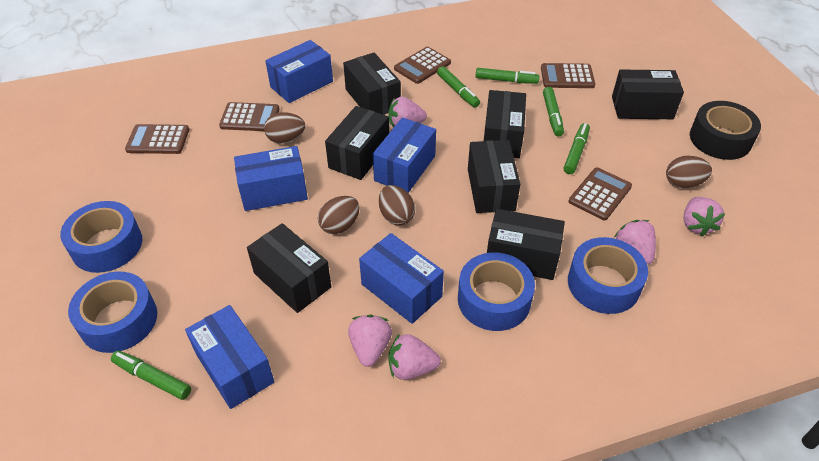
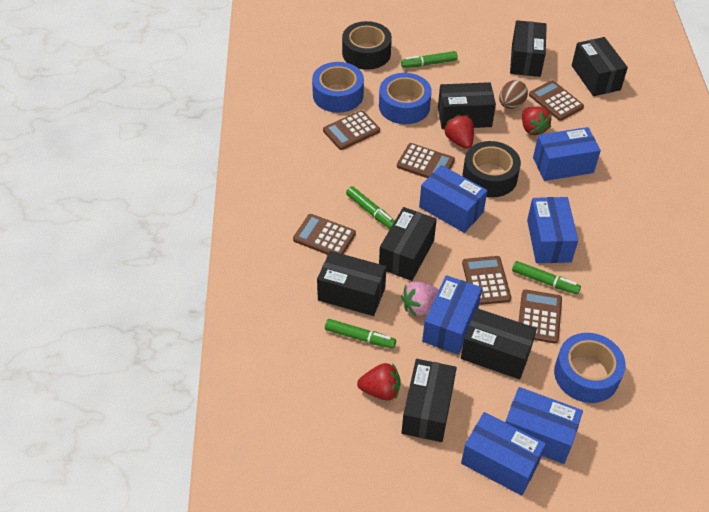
black tape: [690,101,761,160] = 1 -> [342,21,392,70] [463,141,521,197] = 2
blue box: [185,305,274,409] [234,146,308,211] [265,40,333,103] [359,233,444,324] [373,118,436,193] = 5 -> [419,165,487,233] [422,275,482,355] [461,412,546,496] [505,387,583,464] [527,197,578,263] [533,127,601,181] = 6
blue tape: [60,201,142,273] [68,272,157,353] [458,252,535,331] [568,237,648,314] = 4 -> [312,62,364,113] [379,73,432,124] [554,333,626,403] = 3
brown calculator: [125,124,189,154] [219,102,280,131] [394,47,451,84] [541,63,595,88] [568,167,632,220] = 5 -> [293,214,356,255] [323,110,380,150] [397,143,455,178] [462,256,511,305] [518,289,562,344] [529,80,584,121] = 6
brown egg: [264,112,305,143] [318,196,360,234] [379,185,415,225] [666,156,712,188] = 4 -> [499,80,528,109] = 1
green marker: [111,351,191,400] [437,66,480,108] [475,68,540,84] [543,87,564,137] [564,123,590,174] = 5 -> [325,319,396,349] [346,186,395,229] [401,51,458,68] [512,261,581,295] = 4
pink strawberry: [348,315,392,367] [388,97,427,127] [388,334,441,380] [614,220,656,265] [683,197,725,236] = 5 -> [401,282,439,316] = 1
red strawberry: none = 0 -> [357,363,401,401] [444,115,474,149] [522,106,552,136] = 3

